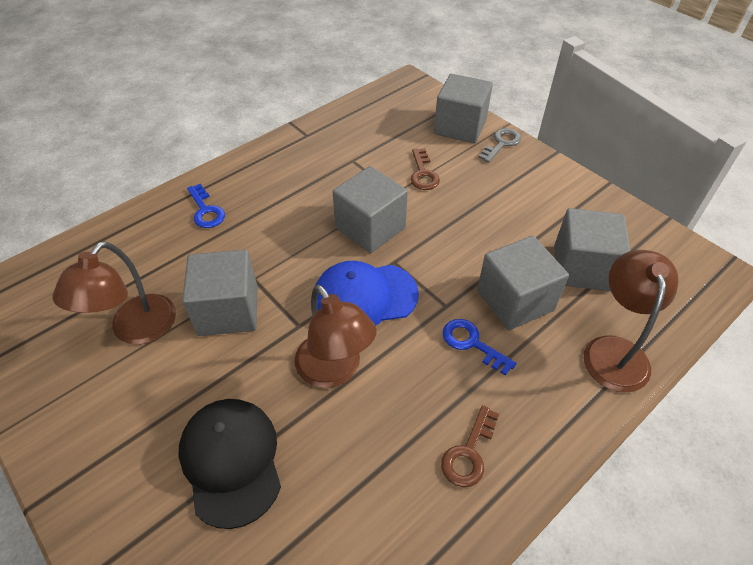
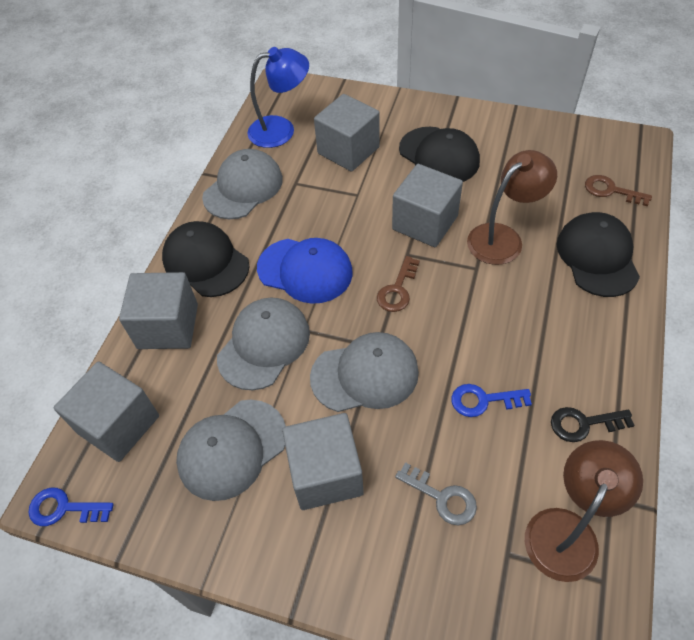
black cap: [179,399,281,529] = 1 -> [162,221,249,297] [399,127,480,182] [557,212,640,297] = 3
black key: none = 0 -> [551,407,635,442] = 1
blue lamp: none = 0 -> [247,47,309,148] = 1
brown lamp: [53,241,176,345] [294,284,377,388] [583,250,679,392] = 3 -> [467,150,557,265] [525,440,643,582] = 2
grey cap: none = 0 -> [176,400,286,501] [202,149,283,219] [217,298,310,390] [310,332,419,412] = 4

